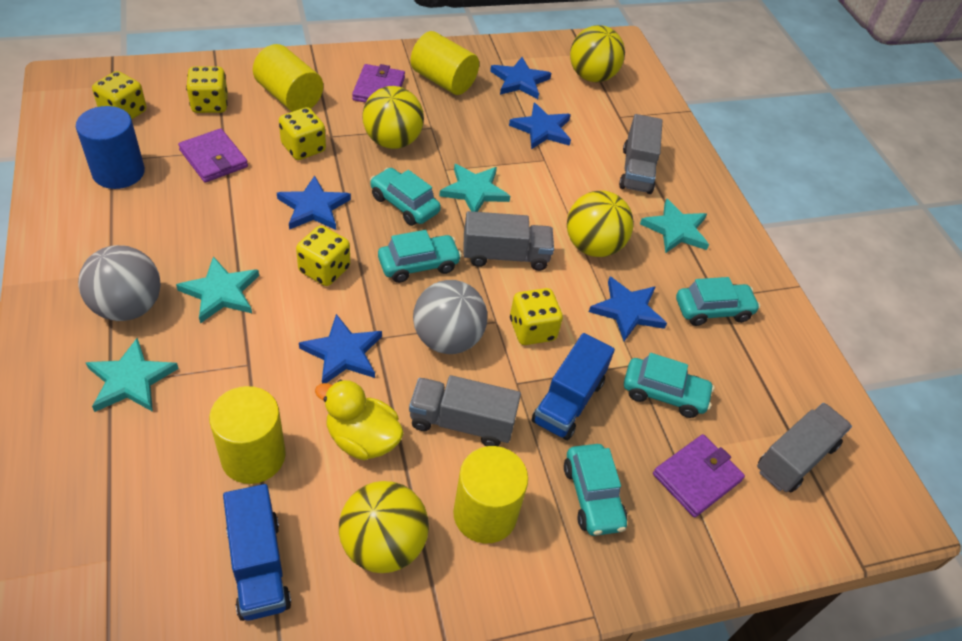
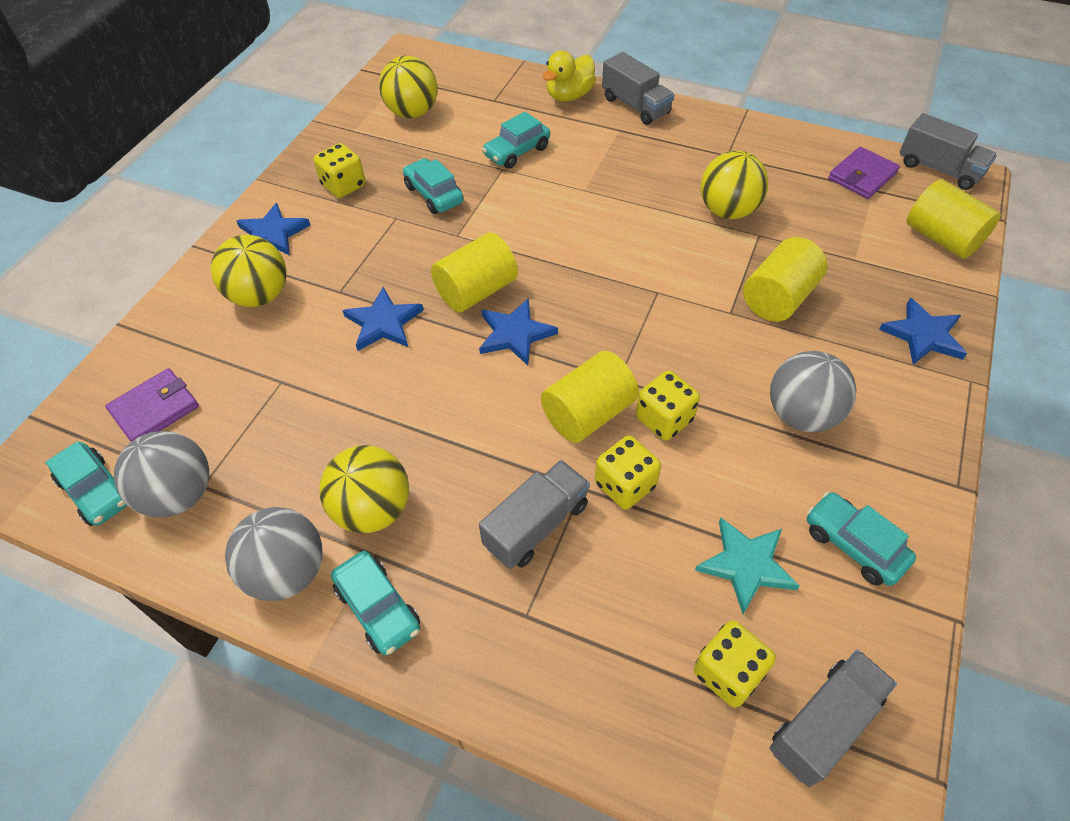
blue cylinder: [76,106,145,189] = 1 -> none = 0
blue star: [277,176,351,230] [299,314,382,383] [490,57,551,99] [509,103,571,149] [589,277,667,341] = 5 -> [237,203,311,255] [343,287,424,351] [479,298,558,365] [879,298,967,365] = 4
blue truck: [223,484,291,621] [531,333,615,440] = 2 -> none = 0
grey ball: [78,245,161,321] [413,280,487,354] = 2 -> [114,431,209,517] [225,507,322,601] [770,351,857,432] = 3
purple wallet: [178,129,248,183] [352,64,405,103] [653,434,745,518] = 3 -> [105,368,199,442] [828,147,900,199] = 2
turquoise star: [86,338,179,412] [176,256,259,323] [439,164,510,212] [640,199,709,253] = 4 -> [695,518,800,614] = 1
yellow dice: [92,71,147,119] [186,67,228,113] [279,107,326,160] [296,226,350,286] [510,288,563,345] = 5 -> [314,143,365,198] [595,436,661,510] [636,371,700,440] [694,620,776,708] = 4

